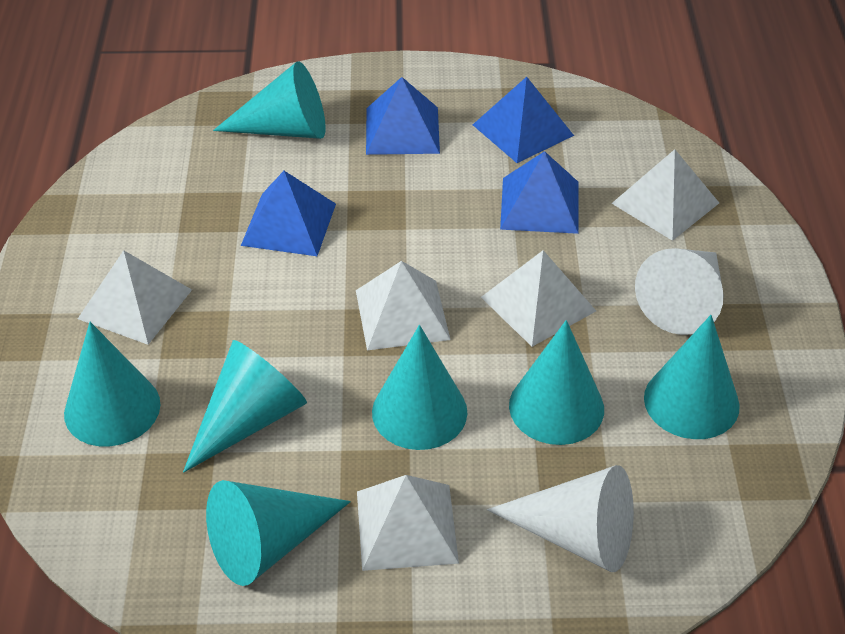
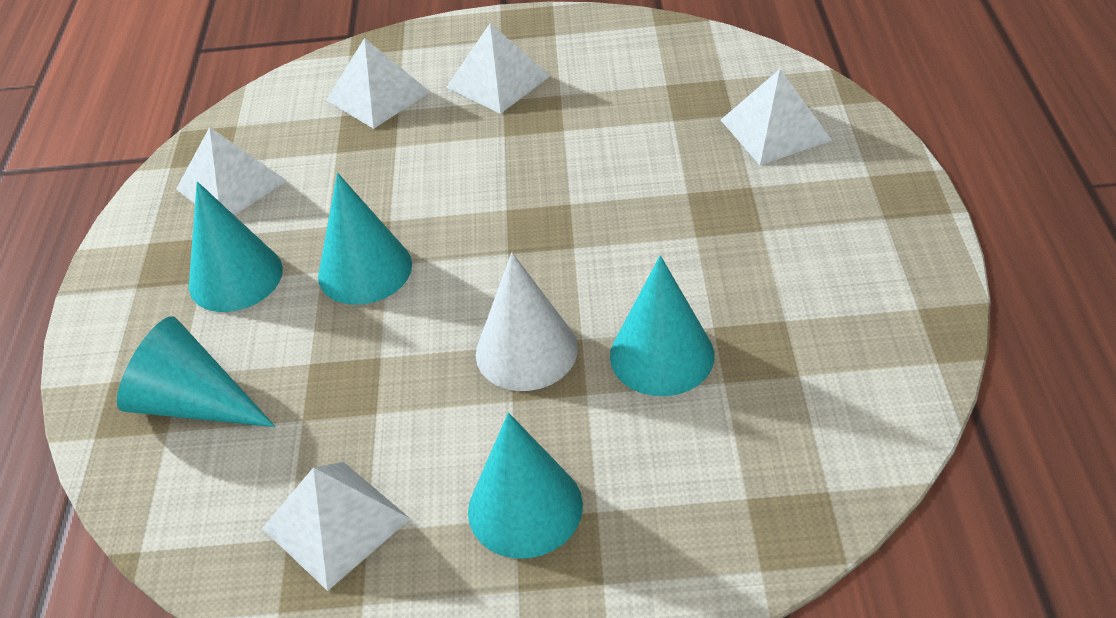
blue pyramid: [241,171,336,256] [366,77,440,155] [473,77,574,163] [500,151,579,234] = 4 -> none = 0
turquoise cone: [64,322,160,446] [183,340,307,473] [206,480,351,586] [213,61,326,139] [372,325,467,450] [509,320,604,445] [644,315,740,439] = 7 -> [117,316,275,427] [189,181,283,312] [318,173,412,305] [468,413,583,559] [610,255,714,396] = 5
white cone: [487,465,634,572] [635,248,724,335] = 2 -> [476,252,578,391] = 1

